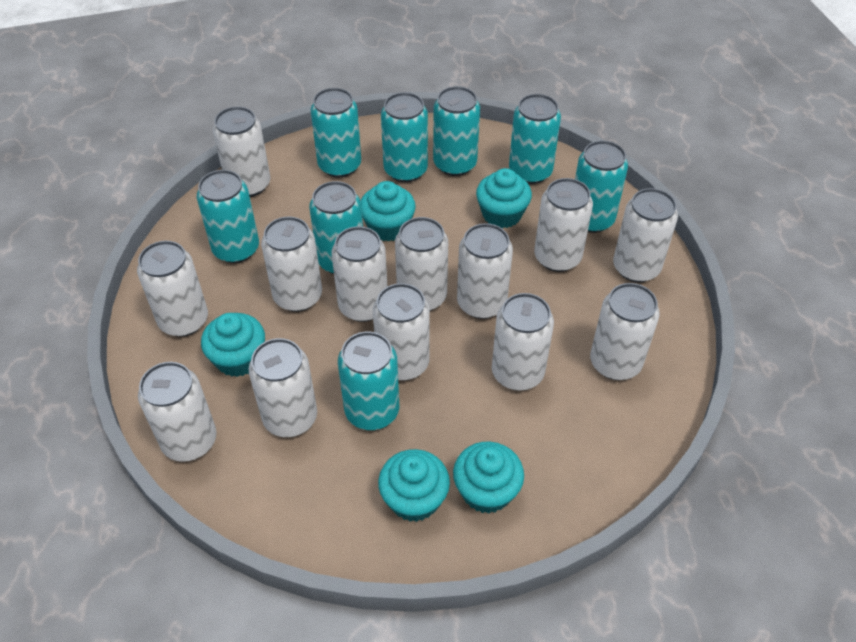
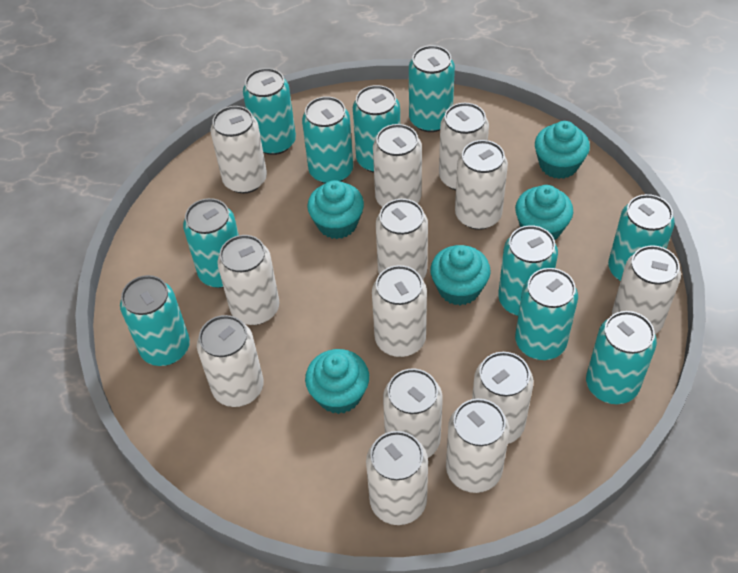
turquoise can: [197,170,259,263] [309,181,363,274] [311,88,361,178] [338,331,399,430] [381,92,428,182] [433,86,480,176] [509,94,561,184] [575,140,628,233] = 8 -> [120,275,190,366] [183,198,239,288] [243,68,296,155] [302,96,353,184] [353,85,400,173] [409,45,455,132] [498,225,558,316] [515,268,578,360] [586,311,657,404] [608,194,675,281] = 10

